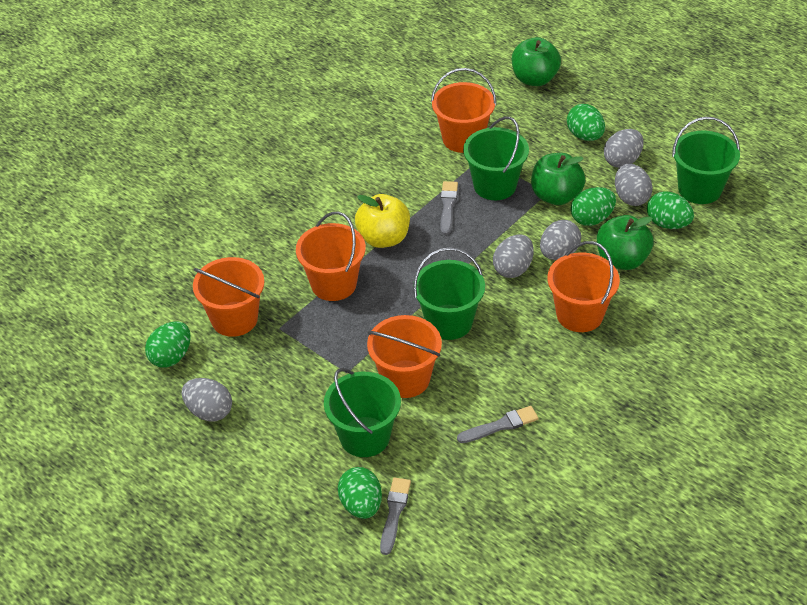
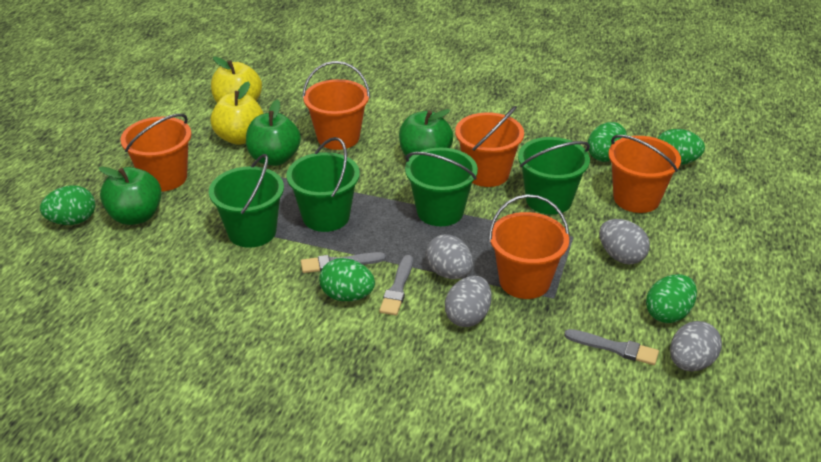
grey egg: [182,378,232,422] [493,235,534,278] [540,220,581,260] [604,129,644,168] [615,163,653,206] = 5 -> [425,234,473,279] [445,276,492,327] [599,219,650,265] [670,321,722,371] = 4
yellow apple: [355,194,410,248] = 1 -> [210,81,264,145] [211,57,262,103] = 2

